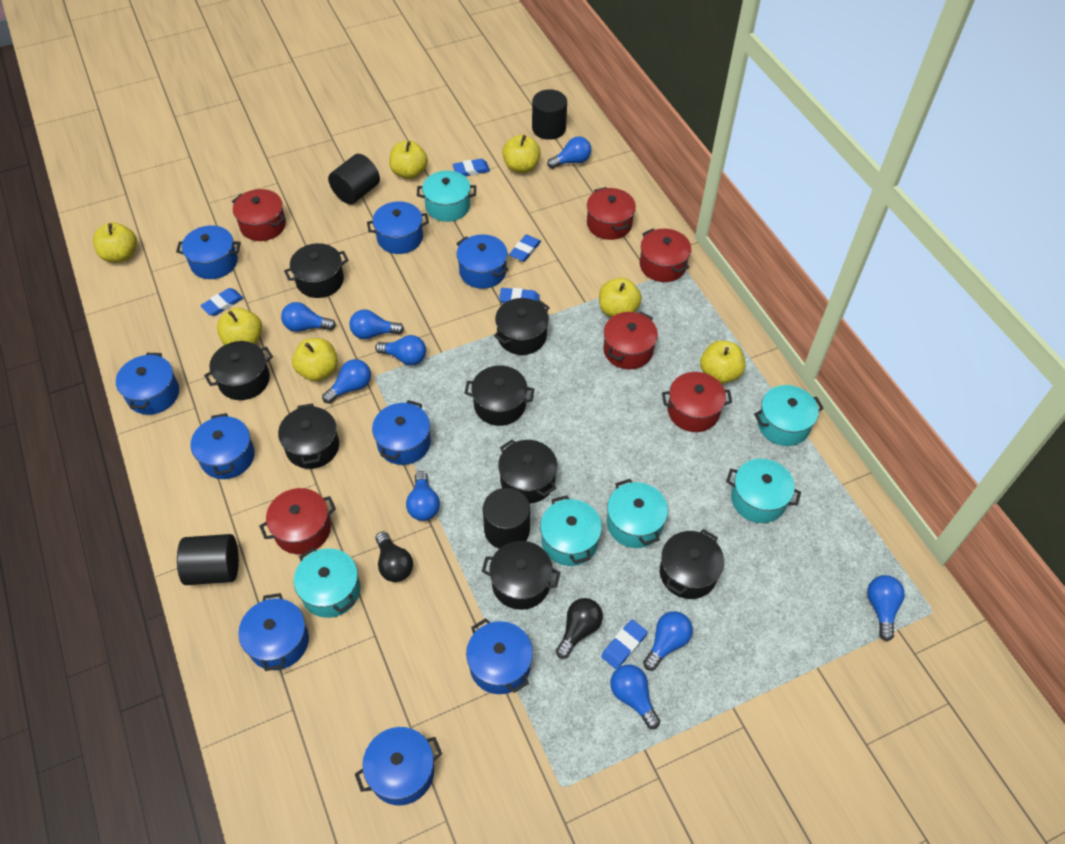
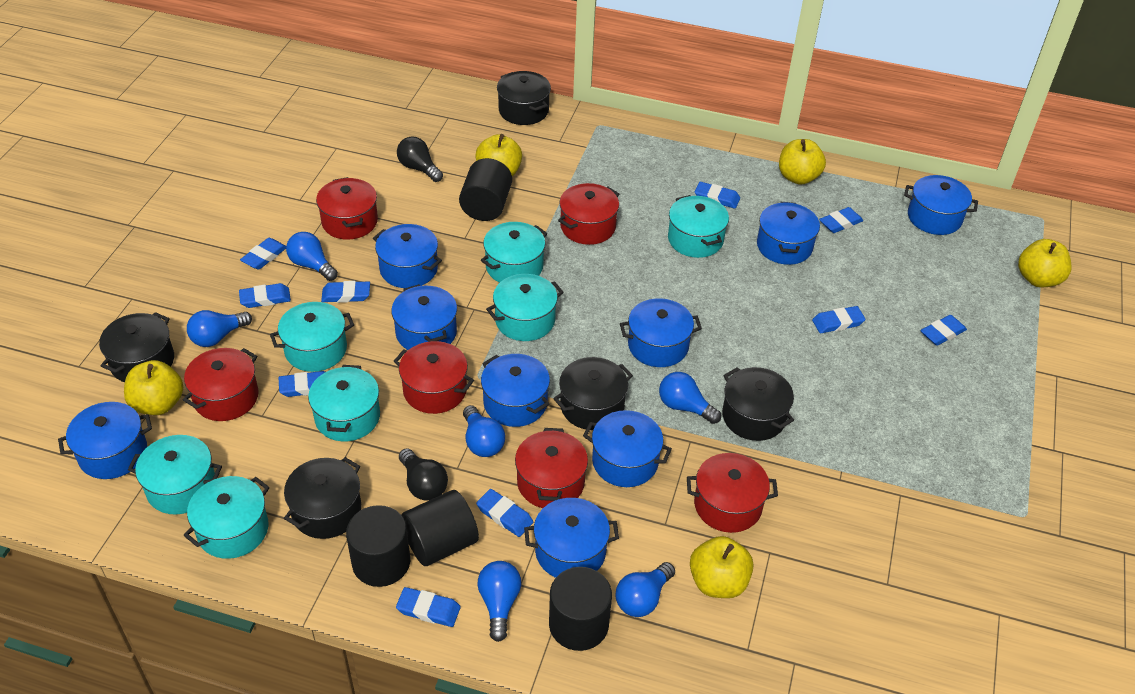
black pot: [204,341,273,400] [278,403,339,469] [284,243,348,298] [465,365,534,426] [482,541,560,610] [494,298,550,355] [498,439,557,504] [660,529,724,599] = 8 -> [99,312,174,382] [284,457,361,539] [497,71,551,125] [553,357,633,430] [722,367,794,441] = 5
blue eraser: [200,288,244,316] [452,159,490,176] [499,288,540,304] [509,234,541,262] [601,620,647,669] = 5 -> [239,283,291,308] [240,238,286,270] [279,371,325,397] [321,281,370,303] [396,587,461,627] [476,489,533,537] [695,182,740,209] [812,306,866,333] [819,207,863,233] [920,315,967,346] = 10
blue light bulb: [281,302,336,332] [322,359,371,404] [349,309,404,339] [375,335,426,365] [406,471,440,521] [547,136,591,169] [610,664,660,729] [643,611,693,671] [867,575,905,641] = 9 -> [187,310,252,347] [286,232,338,281] [463,405,505,457] [477,561,521,642] [616,562,675,617] [659,372,721,424] = 6
turquoise pot: [294,548,360,618] [417,171,476,222] [540,495,602,566] [607,479,668,548] [726,459,801,523] [754,385,824,446] = 6 -> [128,435,222,514] [184,476,270,559] [270,302,354,372] [308,365,380,441] [481,222,547,283] [486,274,564,341] [668,195,729,258] = 7
yellow apple: [93,222,137,263] [217,308,262,345] [292,338,338,381] [389,140,428,179] [502,135,541,173] [599,278,642,317] [700,340,745,384] = 7 -> [124,360,183,415] [475,134,522,176] [690,536,753,598] [779,139,826,185] [1018,239,1072,287] = 5

